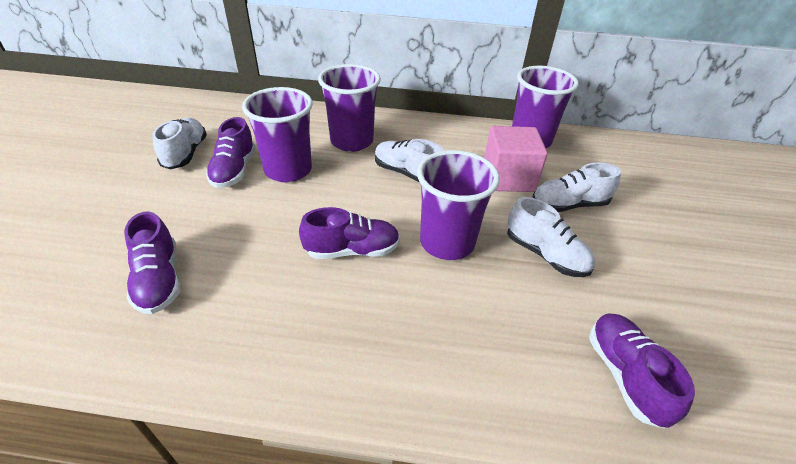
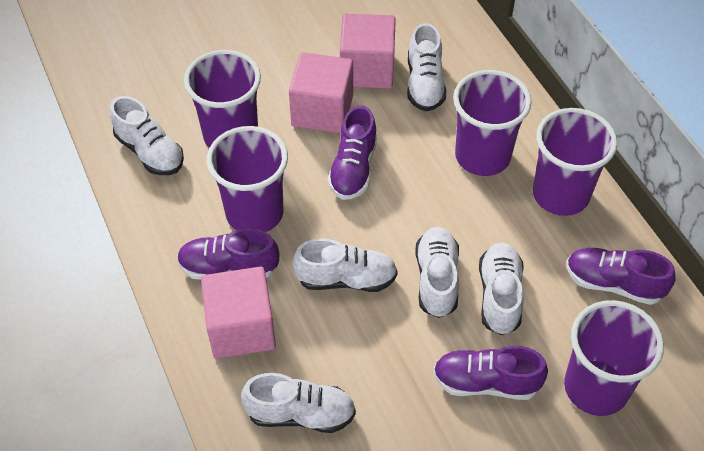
pink cube: [484,126,548,192] = 1 -> [201,267,276,359] [289,52,353,133] [340,14,396,89] = 3
purple cup: [242,87,313,182] [318,64,381,152] [417,150,500,260] [512,66,579,148] = 4 -> [184,50,261,148] [207,126,288,232] [453,70,532,176] [533,108,617,216] [564,300,664,416] = 5
white shoe: [153,118,207,169] [375,139,444,182] [507,197,595,277] [532,162,621,212] = 4 -> [110,96,184,175] [241,373,356,433] [292,238,398,292] [407,23,446,111] [415,227,459,318] [479,243,524,335] = 6

